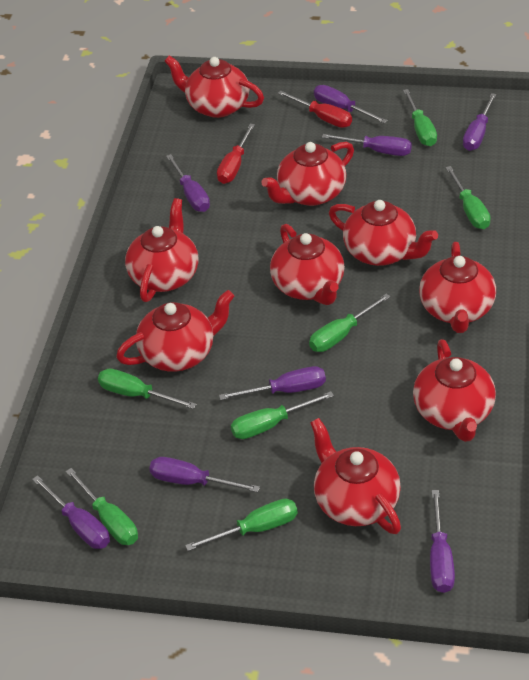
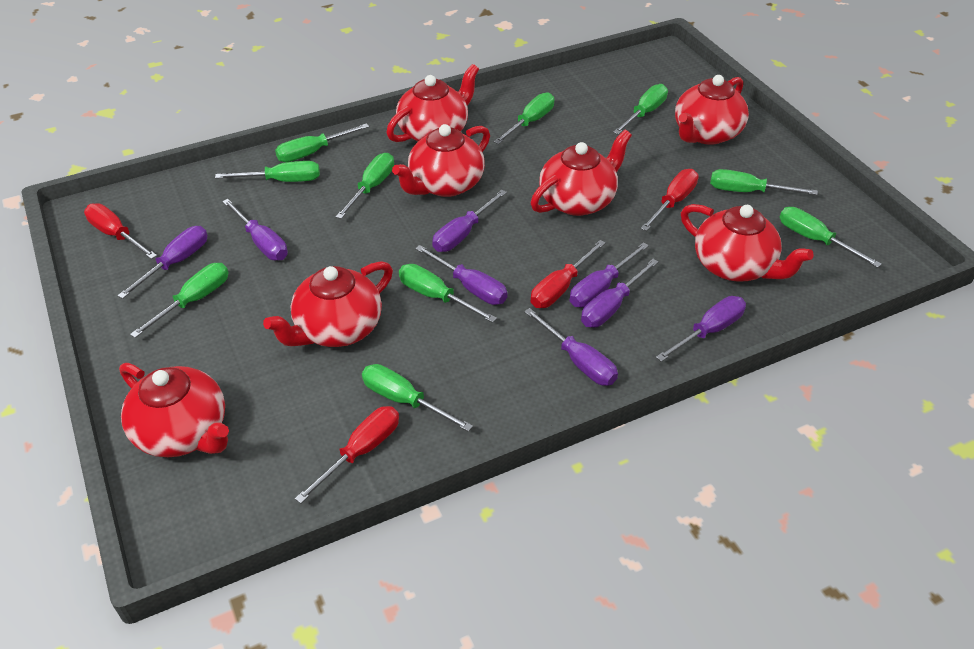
green screwdriver: [66,468,138,545] [98,368,197,409] [185,498,298,551] [231,391,334,439] [309,293,391,352] [403,89,437,146] [445,166,490,229] = 7 -> [130,263,229,338] [215,161,320,182] [275,123,369,162] [336,153,394,219] [362,364,473,432] [399,264,497,323] [494,92,554,144] [613,84,668,135] [710,169,818,195] [779,207,882,268] = 10
red screwdriver: [217,124,255,184] [277,91,352,128] = 2 -> [84,203,157,259] [295,406,399,503] [531,240,606,308] [641,169,698,231] = 4
red teapot: [116,290,235,372] [125,198,199,302] [164,55,264,118] [261,142,354,206] [270,224,345,305] [310,418,401,534] [329,200,438,266] [413,339,496,442] [419,242,496,333] = 9 -> [119,363,229,457] [263,261,393,347] [386,64,479,142] [392,124,490,197] [531,130,632,216] [675,75,749,145] [681,204,814,282] = 7

